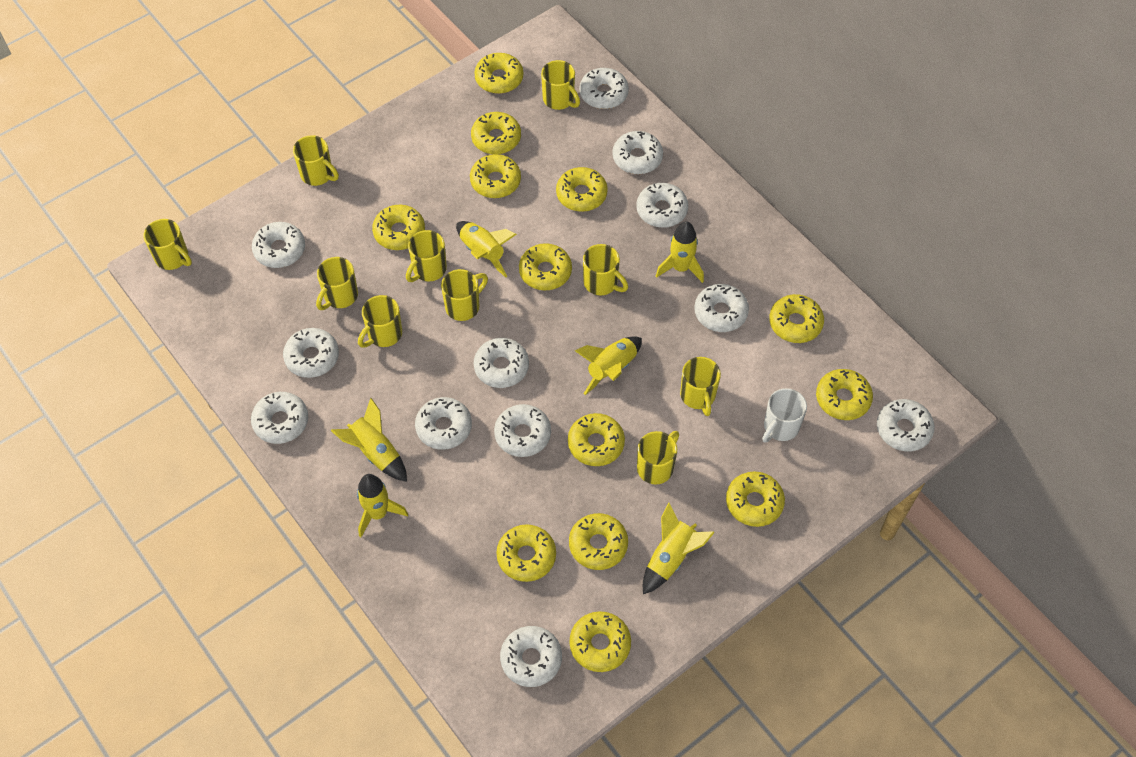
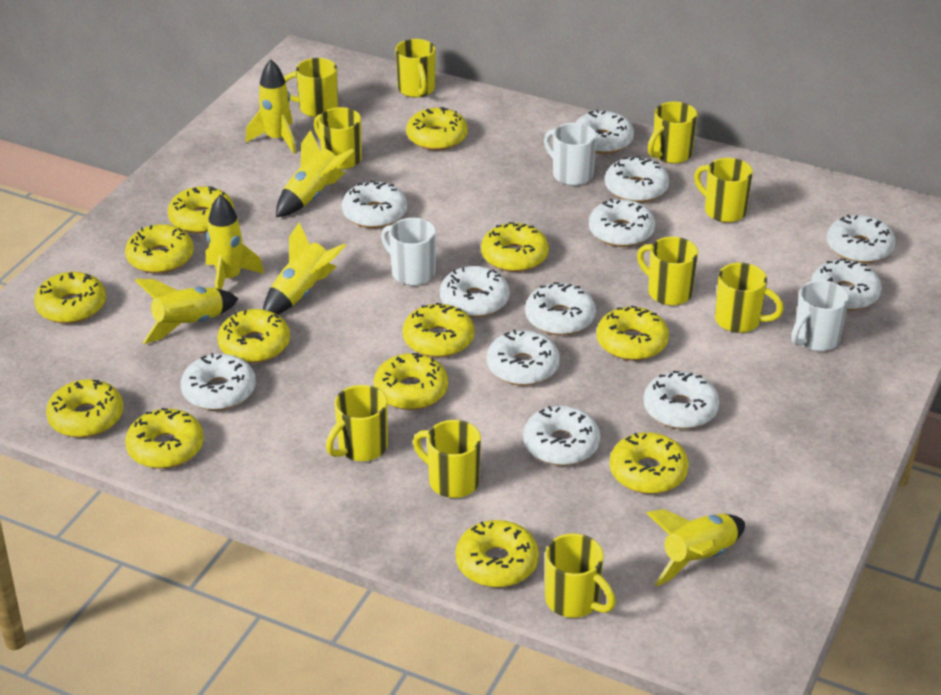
white mug: [762,388,807,442] = 1 -> [381,218,436,286] [544,123,597,186] [791,280,849,351] = 3

